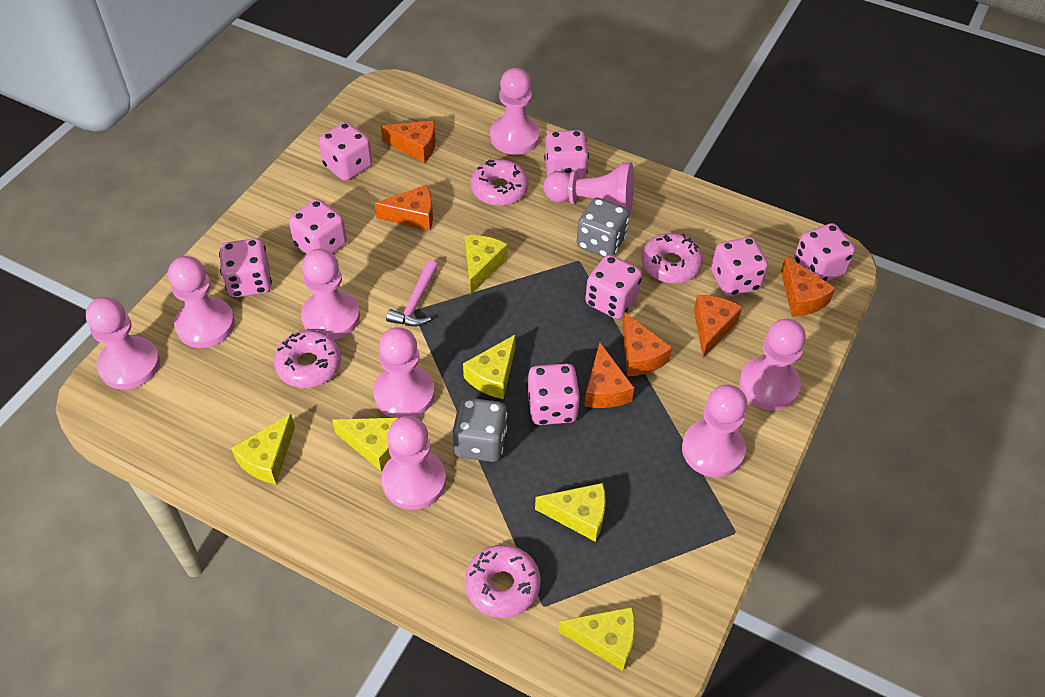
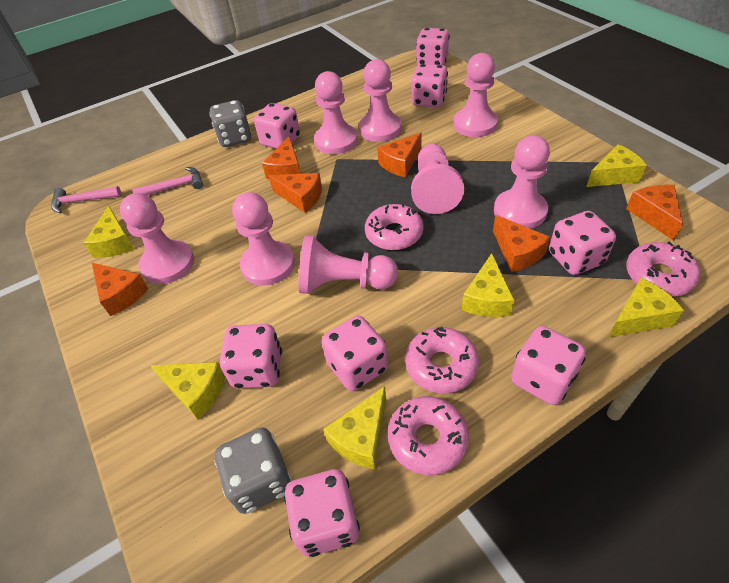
pink hammer: [386,260,438,327] = 1 -> [51,186,121,214] [132,167,203,195] = 2
pink pawn: [86,297,160,390] [168,256,235,348] [301,249,360,340] [373,327,435,418] [381,416,446,510] [490,68,540,155] [544,162,634,216] [682,385,747,478] [739,319,806,410] = 9 -> [120,193,194,284] [232,192,295,286] [299,235,398,294] [314,71,358,154] [359,59,402,142] [411,144,464,214] [453,53,498,137] [494,135,550,229] = 8

